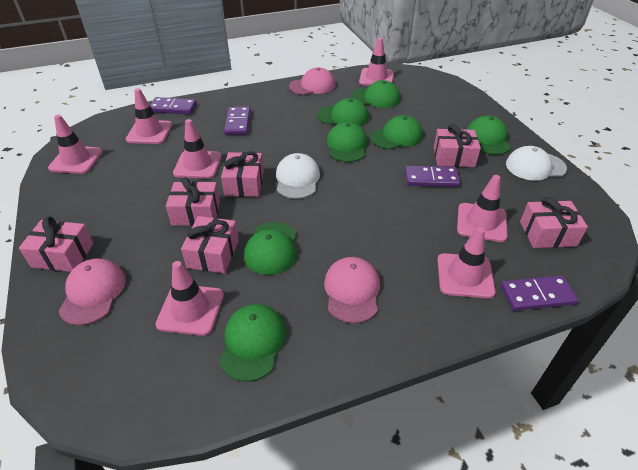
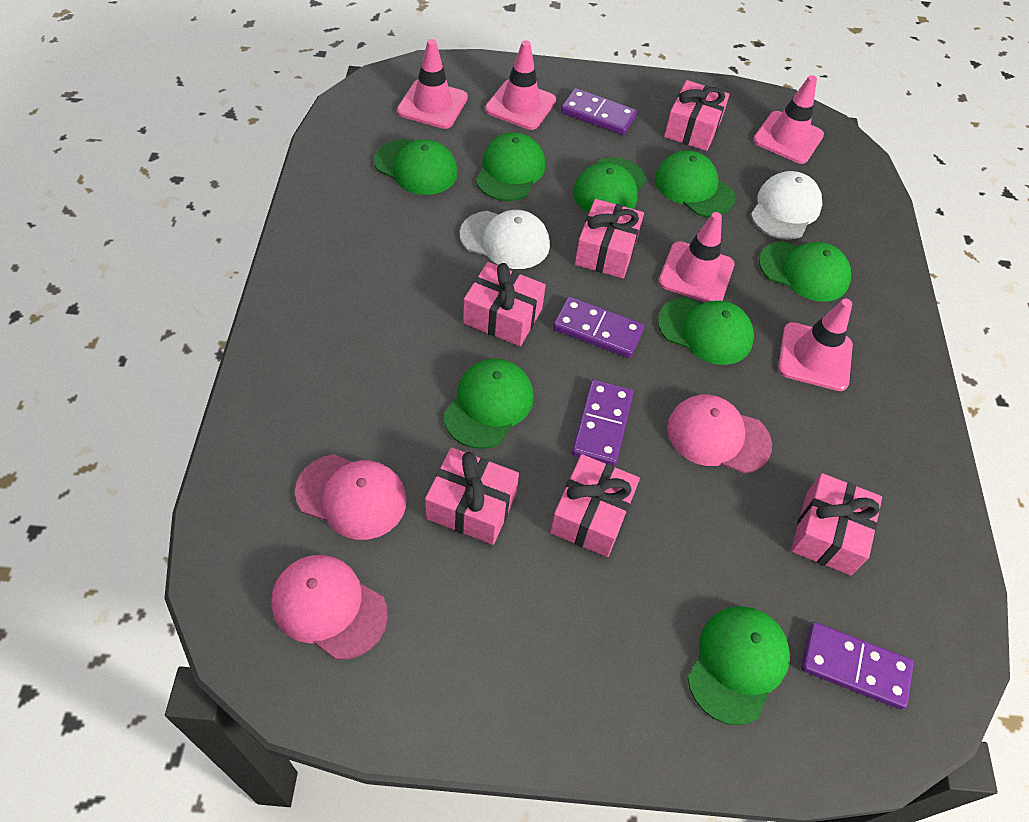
green cap: [219,304,286,382] [244,222,297,275] [317,98,369,126] [327,122,367,162] [351,80,400,108] [370,115,423,149] [467,115,511,155] = 7 -> [374,139,458,195] [443,359,534,449] [476,132,546,201] [573,157,647,213] [655,150,735,217] [658,297,754,365] [687,606,790,725] [759,241,851,302] = 8
pink traffic cone: [48,115,103,174] [126,88,172,144] [155,261,224,336] [173,119,222,179] [359,38,394,86] [437,227,496,299] [457,175,507,242] = 7 -> [397,39,468,129] [485,40,556,130] [658,212,735,302] [753,75,824,164] [778,299,853,391] = 5

